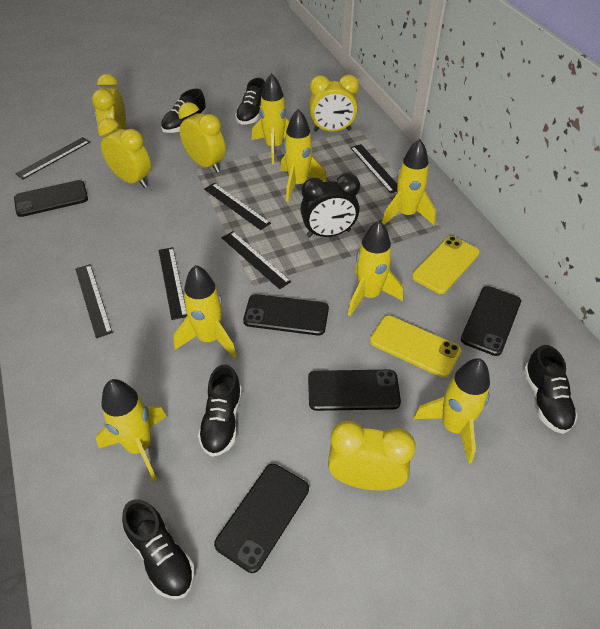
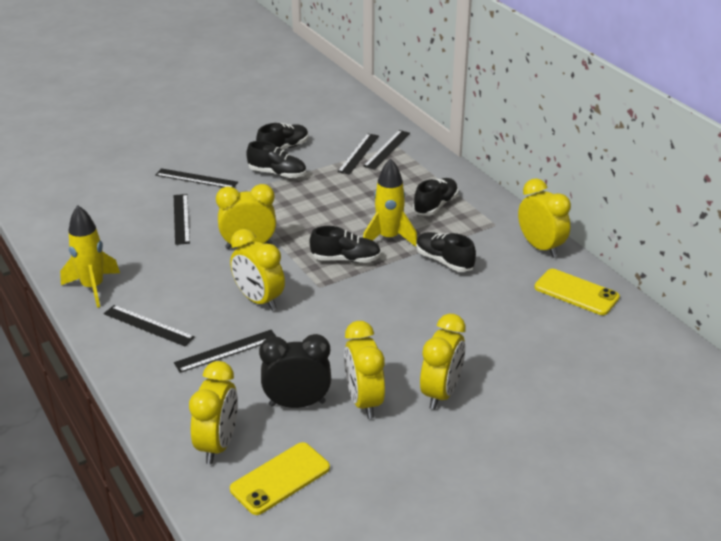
black phone: [14,180,88,217] [214,464,309,573] [243,294,329,336] [308,370,401,411] [461,286,521,356] = 5 -> none = 0
yellow clock: [92,74,126,137] [98,118,151,188] [178,102,226,173] [309,74,359,131] [328,421,416,490] = 5 -> [189,361,238,464] [216,184,276,249] [230,229,285,311] [344,321,385,419] [420,314,466,410] [518,178,571,258] = 6
yellow rocket: [96,379,167,481] [173,265,237,359] [252,73,289,164] [280,109,327,202] [348,220,403,316] [382,139,436,225] [413,358,490,464] = 7 -> [60,205,120,308] [363,158,417,247] = 2

